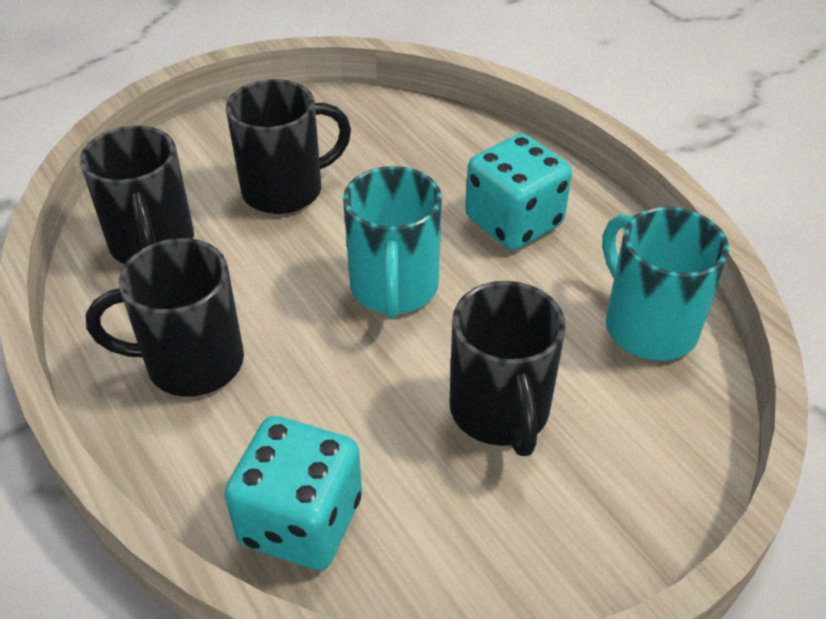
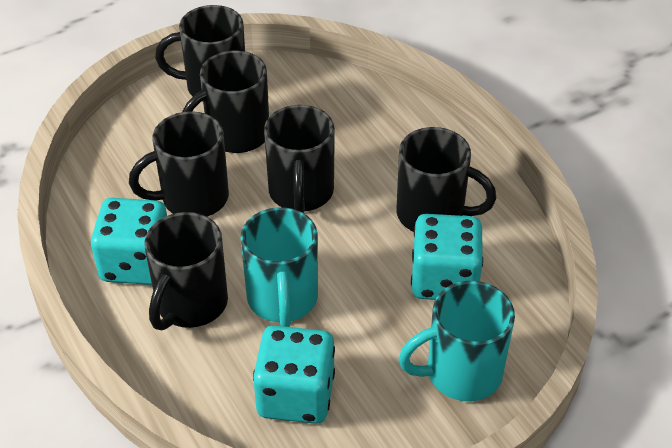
black mug: [80,126,194,264] [86,238,244,397] [226,79,351,214] [449,281,566,456] = 4 -> [129,111,229,217] [144,212,228,330] [155,5,245,102] [182,51,269,153] [264,105,335,213] [397,127,496,232] = 6
turquoise dice: [224,416,362,570] [465,134,572,250] = 2 -> [91,198,167,285] [253,325,335,424] [411,214,483,300] = 3

